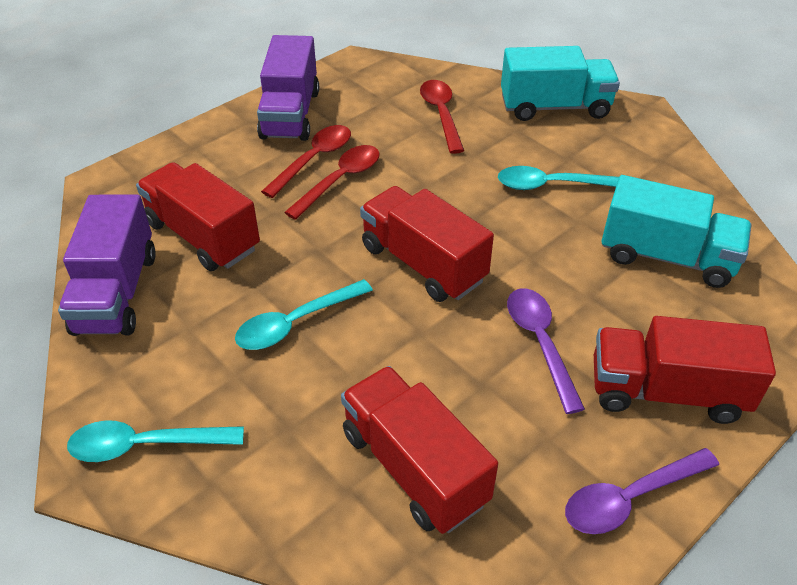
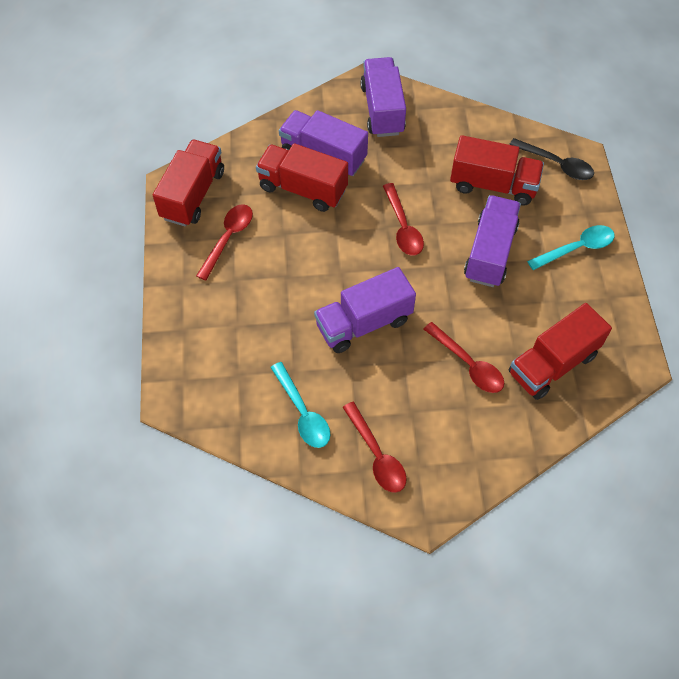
black spoon: none = 0 -> [509,138,594,180] = 1
purple spoon: [507,288,585,414] [565,448,719,534] = 2 -> none = 0
purple truck: [58,195,156,336] [257,35,319,141] = 2 -> [279,110,368,176] [314,267,416,353] [360,57,406,137] [464,195,521,287] = 4
red spoon: [261,125,351,198] [284,145,380,220] [420,80,464,154] = 3 -> [196,204,253,281] [342,402,407,493] [383,183,424,256] [424,322,504,393] = 4
turquoise spoon: [67,420,244,462] [235,279,373,350] [498,166,619,190] = 3 -> [270,362,330,448] [527,225,615,270] = 2
turquoise truck: [501,46,620,121] [602,175,752,288] = 2 -> none = 0

